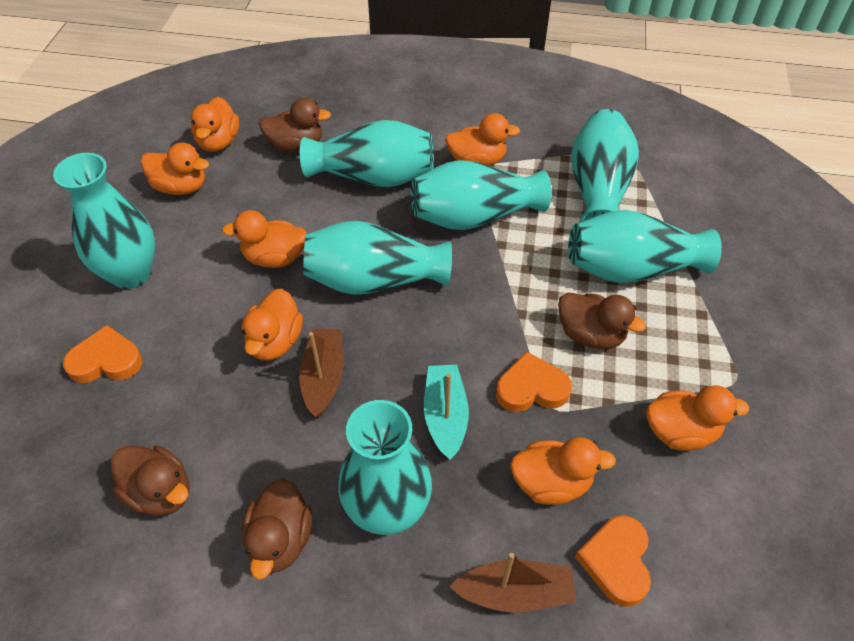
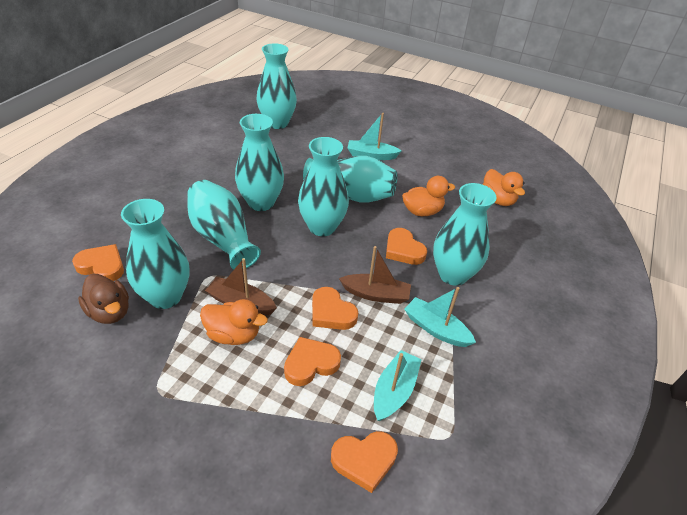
brown duck: [111,446,190,516] [242,478,312,580] [259,98,331,152] [558,292,646,349] = 4 -> [78,274,129,324] = 1
orange duck: [141,142,209,195] [191,97,239,152] [222,210,307,268] [242,289,303,361] [445,113,520,166] [510,437,616,505] [647,385,749,451] = 7 -> [200,299,268,345] [402,176,455,216] [482,169,525,206] = 3
orange heart: [63,325,143,383] [496,351,572,412] [575,515,651,607] = 3 -> [72,244,124,281] [284,337,341,386] [312,287,358,330] [331,431,398,493] [386,228,427,265] = 5
turquoise boat: [424,365,469,460] = 1 -> [348,113,402,160] [374,350,422,421] [404,287,476,347] = 3

